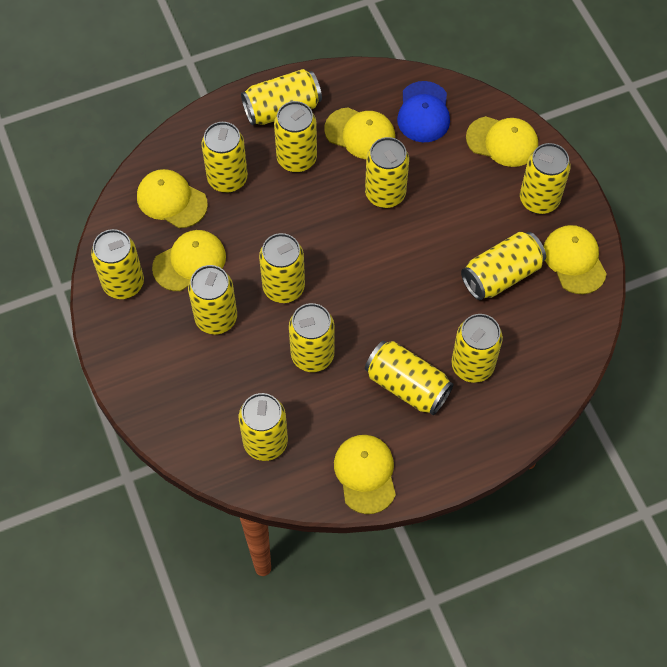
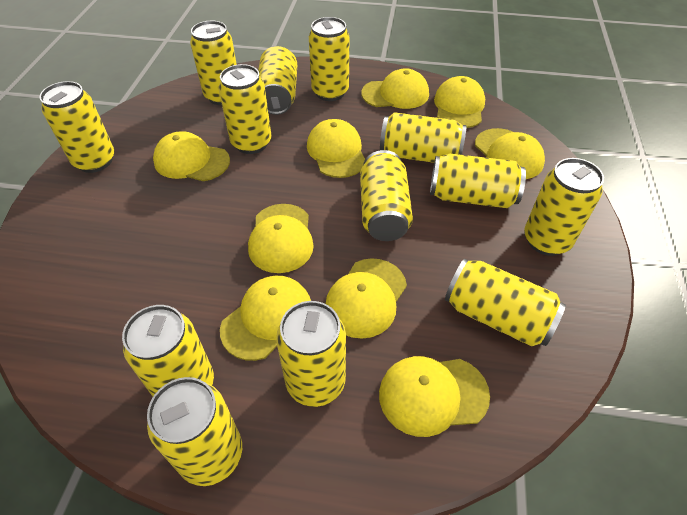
blue cap: [397,81,450,142] = 1 -> none = 0
yellow cap: [137,169,208,228] [152,230,226,291] [324,107,395,159] [334,435,396,514] [466,116,538,167] [543,225,607,294] = 6 -> [153,131,230,181] [220,276,311,361] [248,204,314,273] [307,119,365,178] [326,258,407,339] [361,68,429,109] [379,356,490,437] [434,76,485,128] [475,128,545,179] = 9

